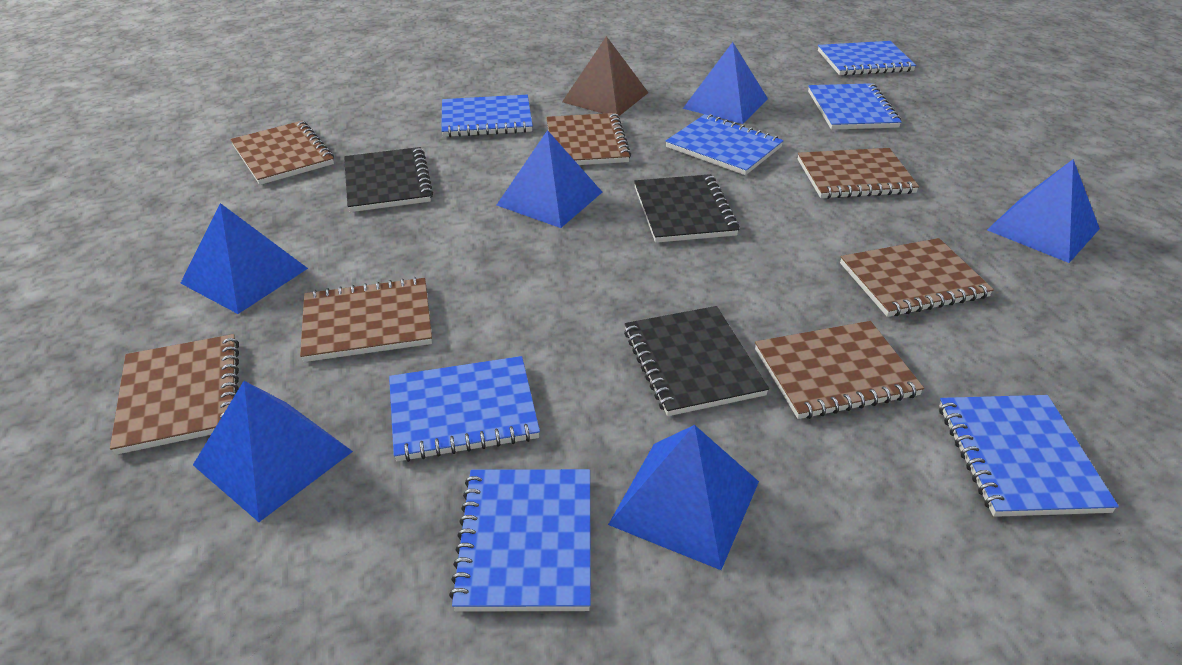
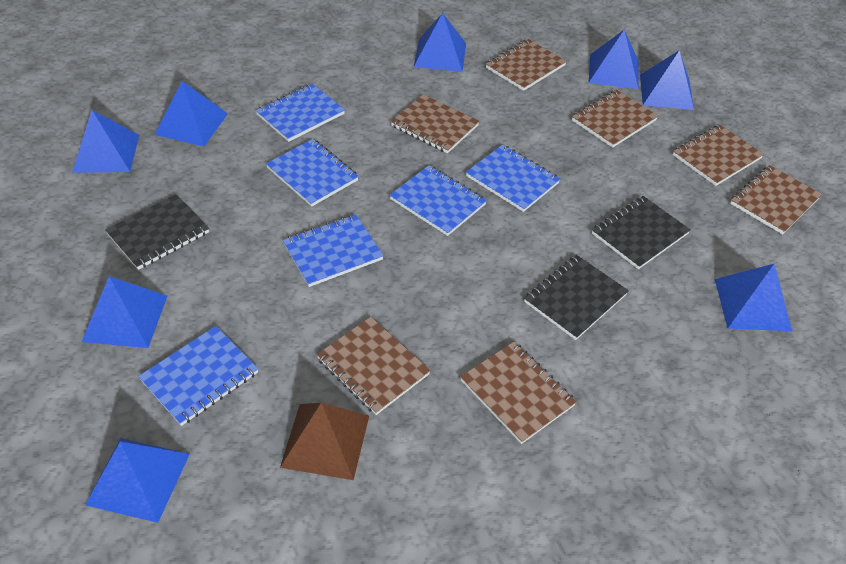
blue notebook: [389,356,540,462] [441,95,533,137] [449,469,591,612] [665,114,784,175] [808,83,902,130] [818,41,916,76] [939,395,1119,517] = 7 -> [138,326,258,426] [256,84,345,142] [266,139,359,207] [283,214,384,287] [389,165,487,236] [466,144,560,212] = 6
blue pyramid: [181,203,308,314] [193,381,353,522] [497,130,602,228] [608,425,759,570] [683,42,768,124] [987,159,1100,263] = 6 -> [72,110,139,173] [82,276,167,348] [85,438,190,523] [155,81,228,146] [414,13,466,72] [588,30,639,89] [640,50,694,110] [715,263,792,331] = 8

